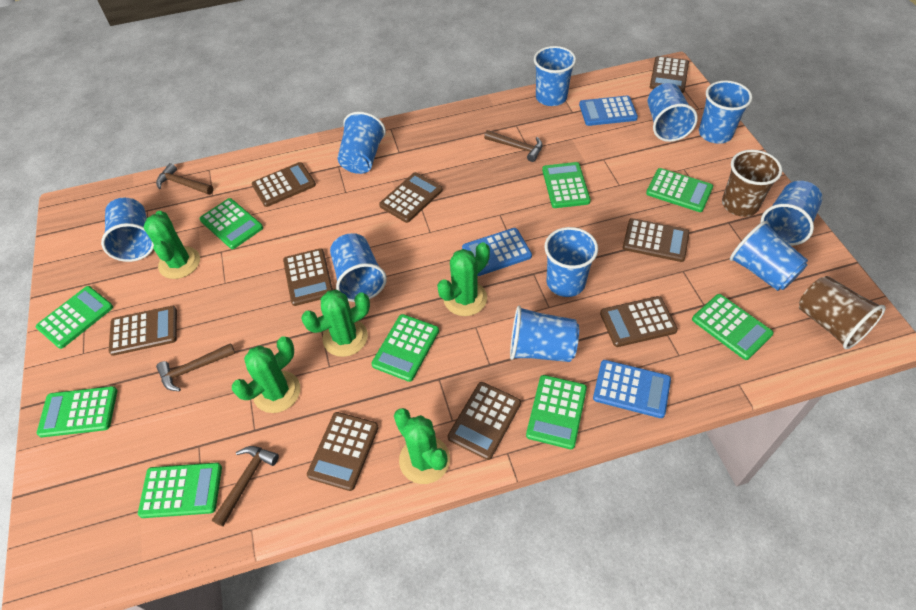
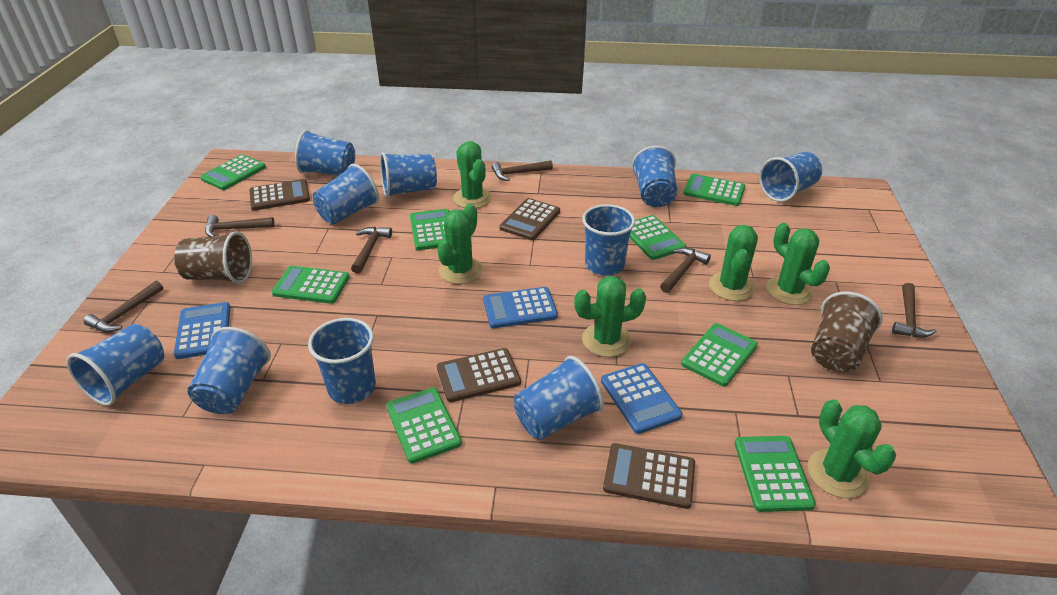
brown calculator: [109,306,177,356] [252,162,316,207] [283,248,333,306] [307,412,379,491] [379,172,443,223] [448,382,521,460] [600,296,678,347] [623,218,690,262] [650,56,689,93] = 9 -> [250,179,310,211] [437,348,521,402] [500,198,560,240] [603,443,695,509] = 4
brown hammer: [156,163,214,195] [156,343,235,391] [212,446,279,527] [484,130,543,162] = 4 -> [83,280,163,333] [205,215,275,237] [351,227,392,274] [491,160,553,181] [660,248,711,293] [892,283,937,338] = 6
green cactus: [144,211,200,279] [232,336,300,413] [301,290,370,357] [394,408,450,484] [437,242,490,316] = 5 -> [437,204,483,284] [453,141,492,208] [574,276,646,357] [709,225,758,301] [766,223,830,305] [808,399,896,498] = 6
green calculator: [36,286,113,349] [37,386,117,437] [138,463,222,518] [199,198,263,249] [371,314,439,382] [526,375,587,449] [542,162,591,208] [646,168,713,212] [692,294,774,360] = 9 -> [200,154,266,190] [272,266,350,304] [386,387,462,464] [410,209,449,250] [629,215,686,260] [681,323,758,387] [683,174,745,206] [735,436,816,512] = 8

